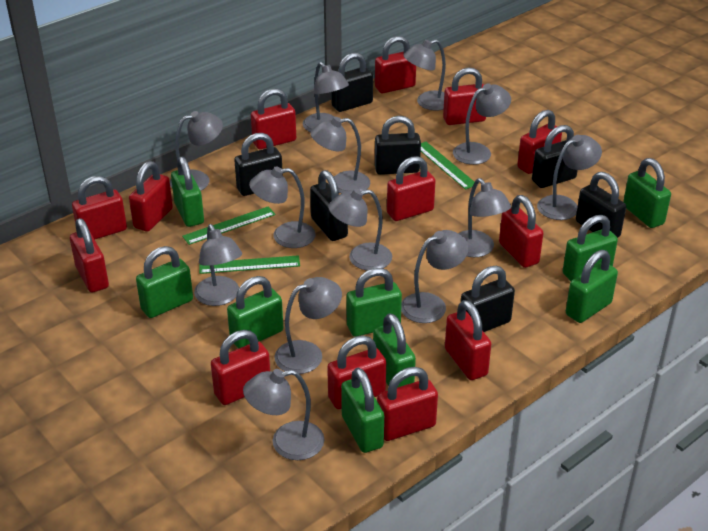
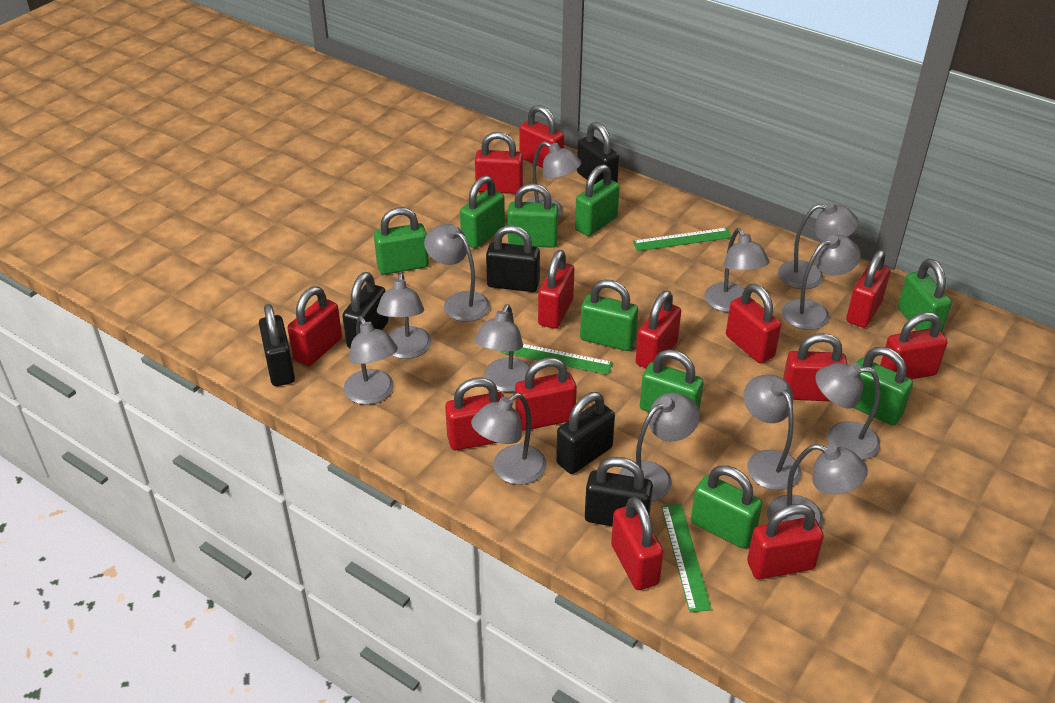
black padlock: [234,133,283,196] [310,170,348,241] [331,53,373,112] [375,116,421,175] [461,266,515,332] [532,125,578,188] [576,172,626,238] = 7 -> [259,304,295,386] [342,272,389,349] [486,225,540,292] [556,392,615,474] [577,122,619,184] [585,457,653,526] = 6

